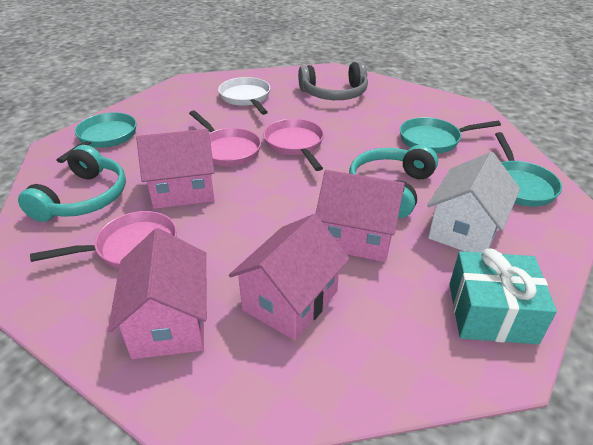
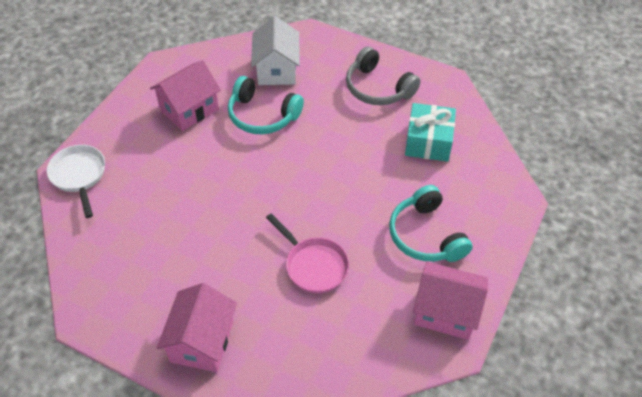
pink house: [108,228,207,359] [136,129,215,209] [229,214,350,341] [315,170,405,262] = 4 -> [150,60,221,131] [157,283,237,372] [413,262,488,340] = 3
pink pan: [30,211,177,269] [189,110,261,166] [264,119,324,171] = 3 -> [266,213,349,293] = 1
turquoise pan: [56,112,137,163] [400,117,501,153] [495,132,562,207] = 3 -> none = 0

